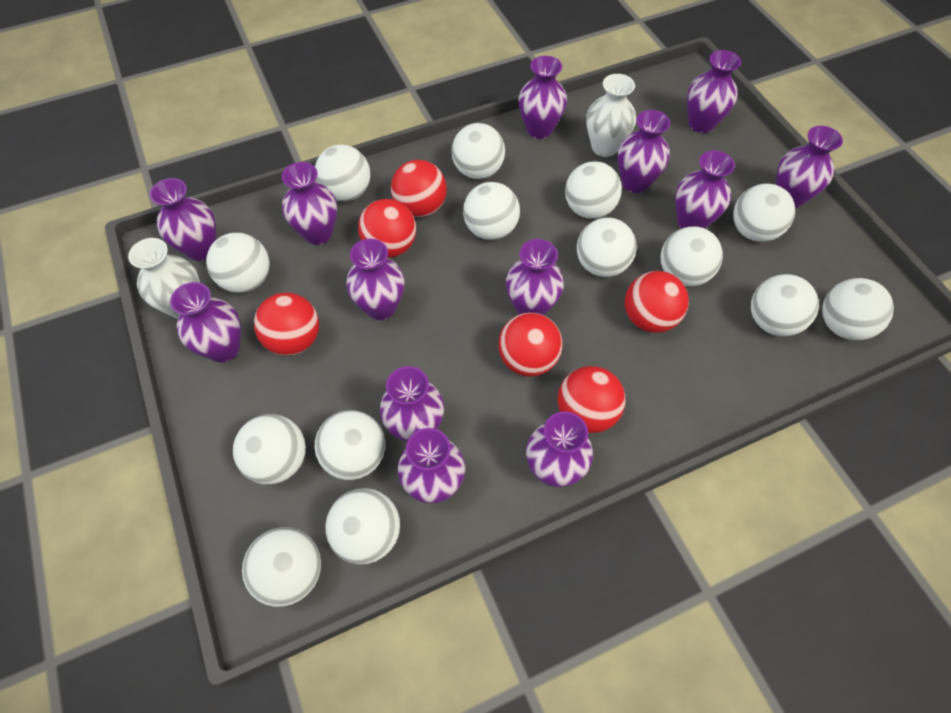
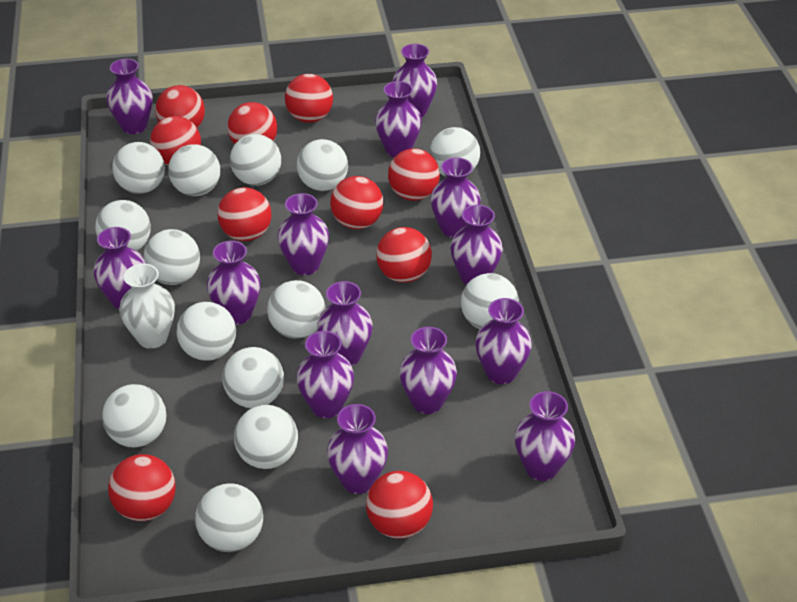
purple vase: [150,178,216,261] [170,282,241,362] [282,162,337,245] [346,239,405,320] [380,366,444,442] [398,428,465,503] [506,239,564,315] [518,56,567,139] [526,411,593,487] [617,110,670,193] [675,150,735,229] [687,50,741,133] [776,126,843,209] = 13 -> [93,227,146,309] [106,59,153,134] [207,241,261,325] [278,193,329,275] [296,331,354,418] [317,281,373,366] [327,404,388,494] [375,81,422,157] [393,44,437,117] [399,327,457,414] [430,157,481,238] [451,205,503,285] [475,298,532,384] [515,391,575,481] = 14
red ball: [254,292,319,356] [358,199,416,258] [391,160,447,217] [498,312,563,377] [557,366,625,433] [625,271,689,333] = 6 -> [108,454,176,521] [150,116,201,166] [155,85,205,128] [217,187,272,241] [227,102,277,144] [285,74,333,123] [330,176,384,229] [366,471,433,539] [376,227,432,283] [388,148,440,201] = 10
white vase: [128,238,200,319] [587,74,636,157] = 2 -> [119,264,175,349] = 1

